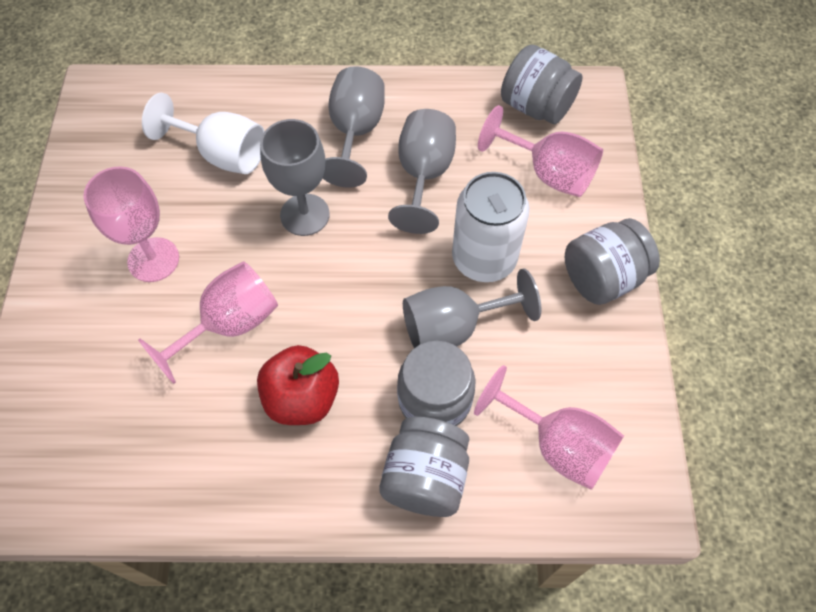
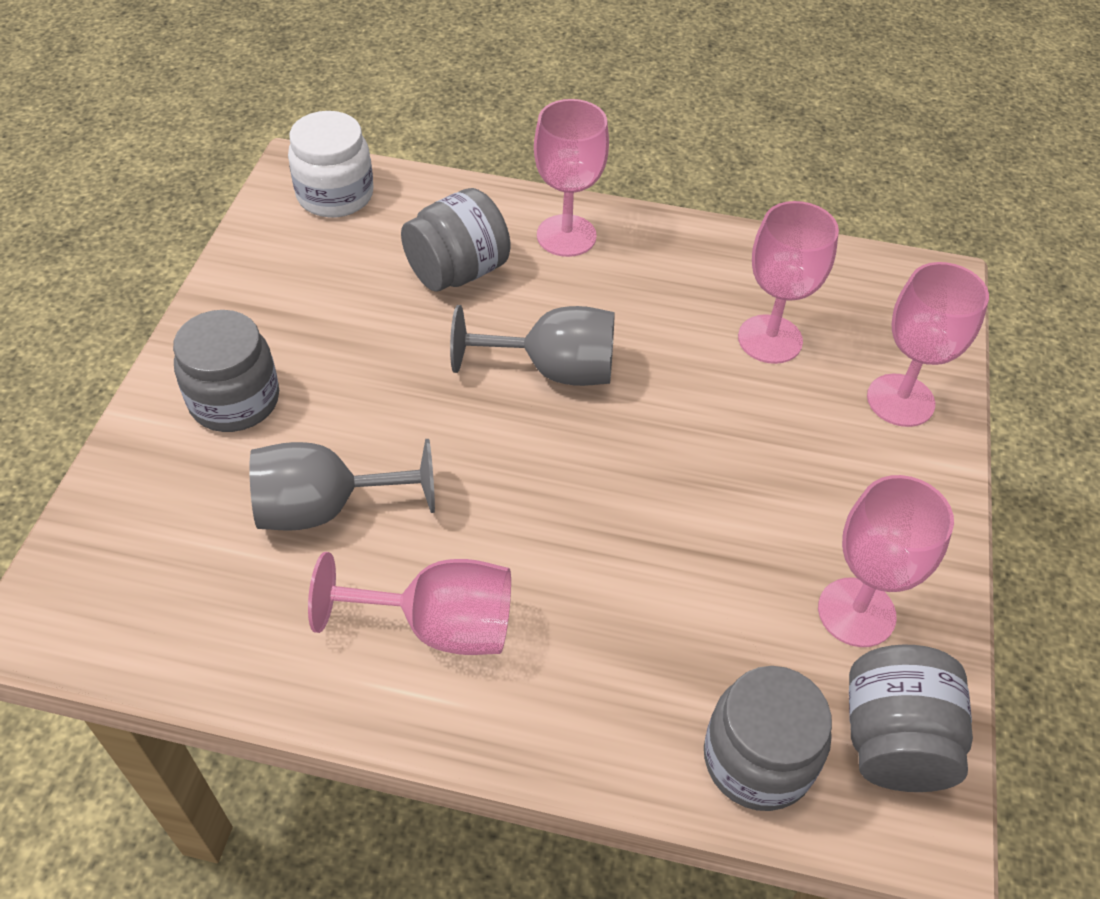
grey goblet: [260,119,330,236] [323,66,385,188] [388,109,456,234] [403,268,541,348] = 4 -> [249,439,435,531] [450,305,615,386] = 2
pink goblet: [83,166,179,282] [138,261,278,384] [474,365,624,490] [478,105,603,197] = 4 -> [308,552,511,655] [534,99,609,257] [738,201,839,364] [818,475,954,647] [867,262,989,427] = 5
red apple: [257,345,339,425] = 1 -> none = 0
white can: [452,172,530,282] = 1 -> none = 0
white goblet: [142,93,265,174] = 1 -> none = 0
white jar: none = 0 -> [288,111,374,217] = 1

